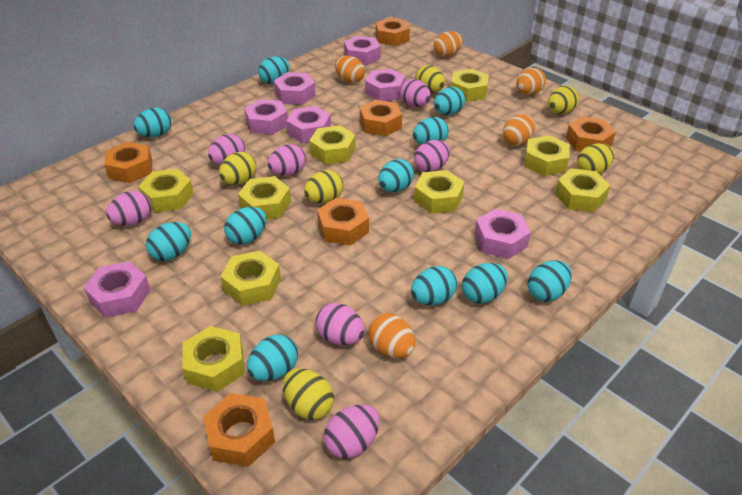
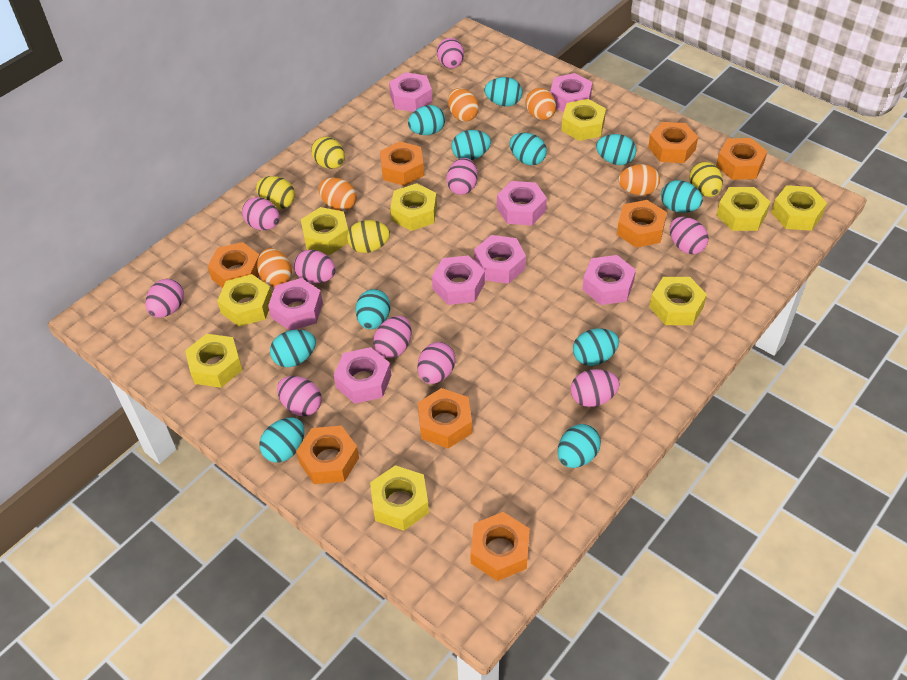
orange nut: [104,142,152,183] [203,393,275,467] [317,198,369,246] [360,100,402,136] [376,18,410,46] [566,116,616,152] = 6 -> [208,242,260,288] [296,426,359,484] [380,141,424,186] [418,388,472,449] [470,512,530,581] [617,200,667,248] [648,122,698,163] [716,138,767,180] = 8
pink egg: [106,191,151,226] [208,134,245,165] [268,144,306,176] [315,303,365,345] [324,404,380,459] [400,79,431,107] [414,140,450,172] = 7 -> [145,279,184,318] [242,197,280,230] [277,376,322,416] [294,250,336,283] [373,316,412,358] [417,342,456,384] [437,38,464,68] [447,158,478,195] [571,369,620,407] [670,217,709,254] = 10
pink nut: [84,261,150,318] [244,99,288,135] [274,72,316,105] [286,106,331,143] [344,36,381,65] [365,69,405,101] [475,209,531,259] = 7 -> [268,278,323,330] [334,347,391,404] [389,72,432,112] [432,255,485,305] [474,235,526,284] [497,181,547,225] [550,73,592,112] [582,255,636,305] = 8
yellow egg: [219,152,256,185] [283,368,334,420] [304,170,344,203] [415,65,445,93] [548,86,579,114] [577,143,614,174] = 6 -> [256,176,295,209] [311,137,345,169] [347,220,390,253] [689,162,723,197] = 4

